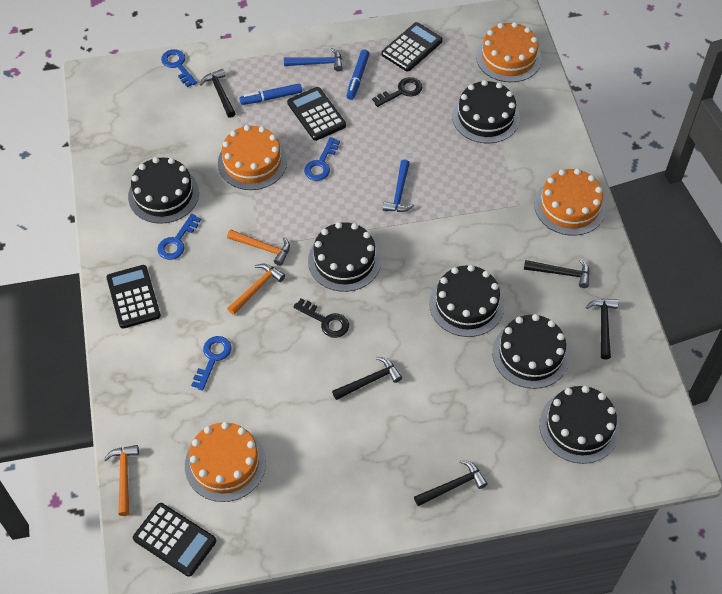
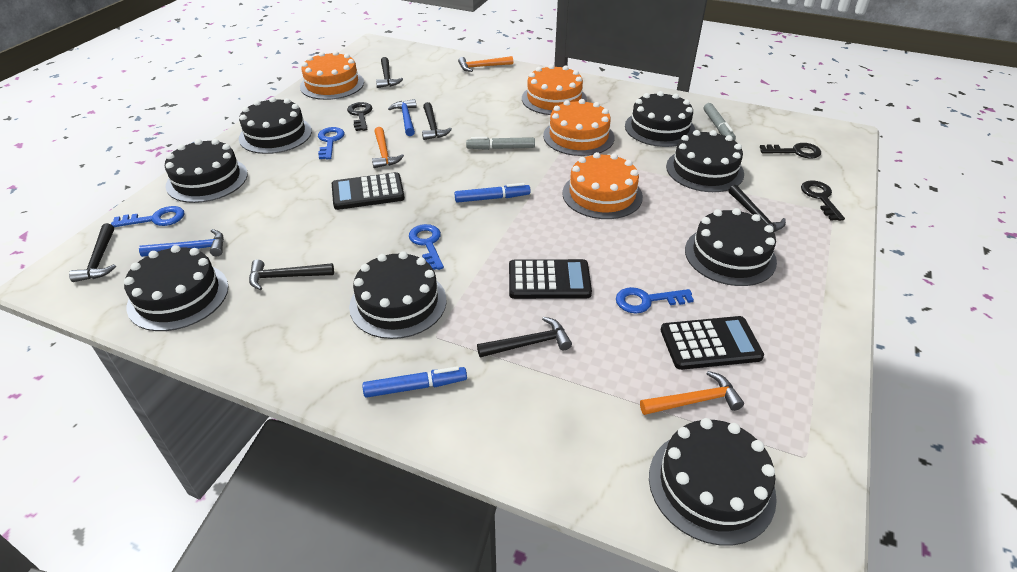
black cake: [128,157,199,224] [308,222,381,292] [429,265,504,337] [452,80,520,143] [492,314,570,389] [539,386,620,464] = 6 -> [124,245,229,331] [165,139,248,203] [239,97,312,154] [349,251,446,339] [625,91,696,147] [649,418,777,546] [666,130,744,192] [685,208,777,286] = 8
black calculator: [106,265,161,329] [133,503,216,577] [287,87,346,141] [382,22,443,72] = 4 -> [332,172,405,210] [509,259,592,299] [661,316,764,370] = 3
black hammer: [200,69,236,118] [332,357,402,400] [414,460,488,506] [524,259,590,288] [586,299,619,360] = 5 -> [69,223,116,282] [249,259,334,290] [376,57,403,88] [422,102,452,140] [477,317,572,357] [728,185,786,232] = 6
black key: [293,298,349,338] [372,77,423,107] = 2 -> [347,102,372,131] [760,143,821,158] [801,181,845,221] = 3
grey marker: none = 0 -> [466,137,535,150] [704,103,736,141] = 2

